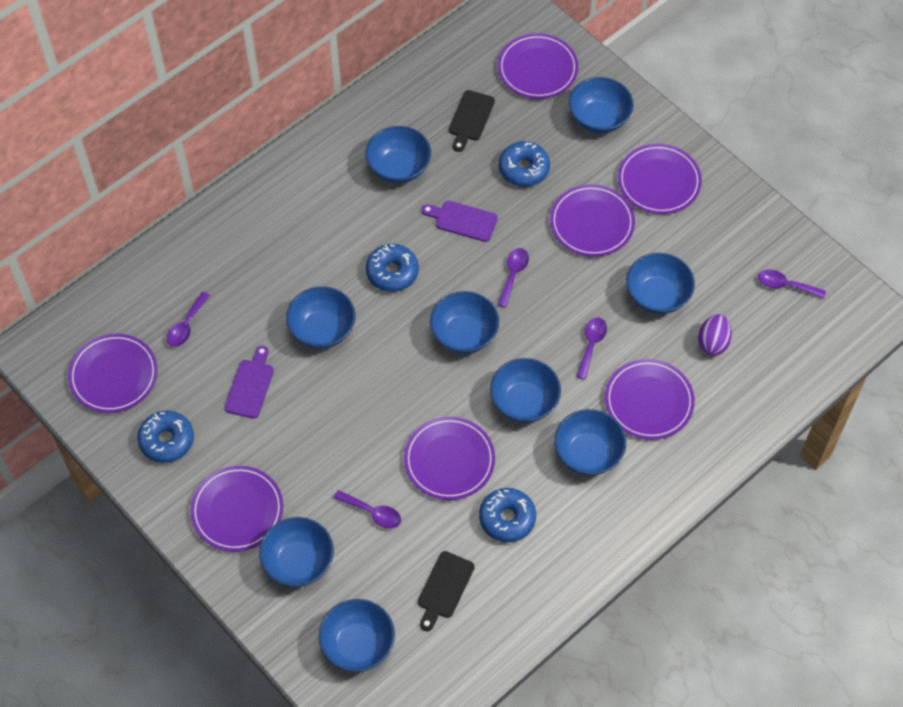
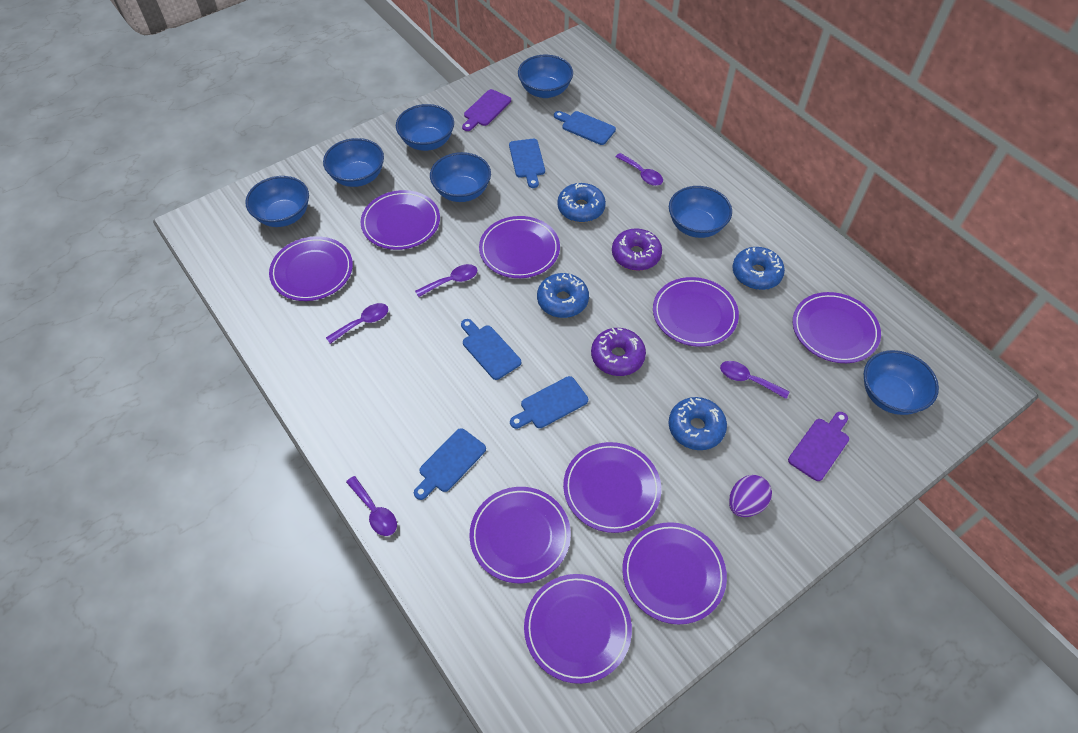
black cutting board: [418,551,475,631] [449,90,495,152] = 2 -> none = 0
blue bowl: [259,517,334,587] [286,286,355,349] [319,599,395,672] [365,126,431,184] [430,291,499,354] [490,358,561,423] [554,409,626,476] [569,77,634,133] [626,253,695,314] = 9 -> [245,176,309,227] [323,138,384,187] [396,104,454,151] [430,152,491,202] [518,55,573,98] [669,186,732,238] [864,350,939,415] = 7
blue cutting board: none = 0 -> [414,428,486,500] [461,319,521,380] [509,139,545,188] [510,376,588,429] [554,111,616,145] = 5
purple donut: none = 0 -> [591,328,646,376] [612,229,662,271] = 2
purple plate: [68,334,158,413] [190,466,283,552] [404,417,495,500] [498,33,578,99] [550,184,635,257] [605,359,695,440] [618,144,702,214] = 7 -> [269,236,353,301] [361,190,440,250] [469,487,571,583] [479,216,560,278] [524,574,632,684] [563,442,661,533] [622,522,727,625] [653,277,739,347] [793,292,881,363] = 9

